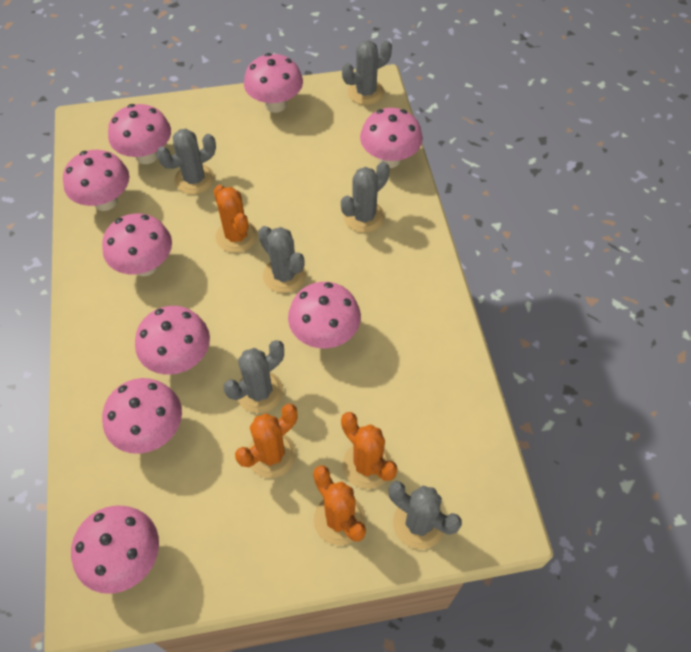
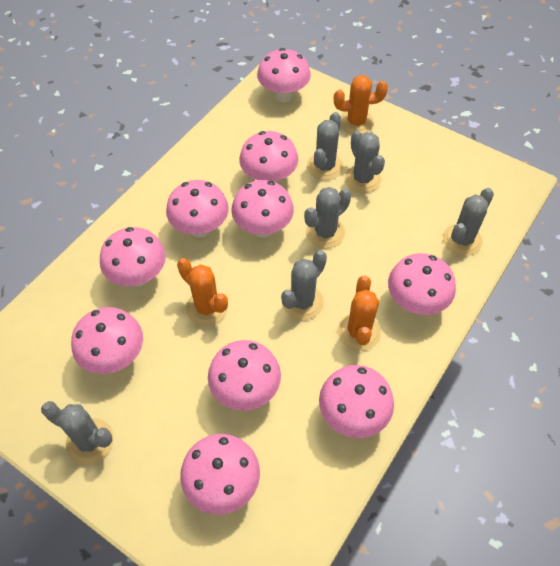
orange cactus: [214,185,258,253] [235,404,298,478] [313,465,366,545] [341,412,398,489] = 4 -> [177,258,228,326] [334,75,388,134] [338,276,381,351] = 3
pink mushroom: [63,150,129,211] [71,505,159,594] [102,213,172,276] [102,378,182,454] [108,104,171,164] [135,306,210,375] [244,53,303,113] [288,282,361,348] [360,108,423,168] = 9 -> [71,307,143,374] [100,227,166,286] [166,180,229,237] [180,434,260,515] [208,340,281,411] [231,180,294,238] [239,131,298,183] [257,48,311,102] [319,365,394,438] [388,253,456,315] = 10

